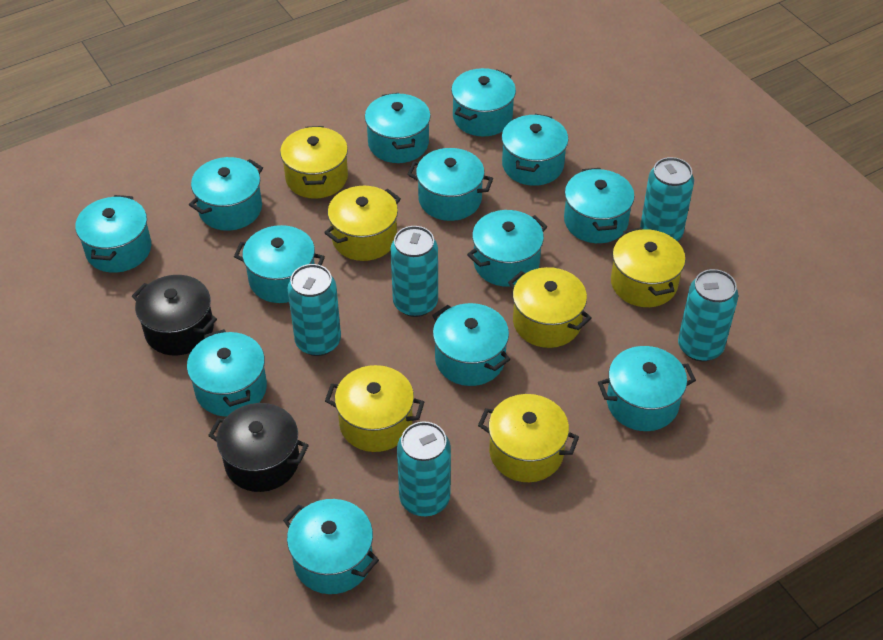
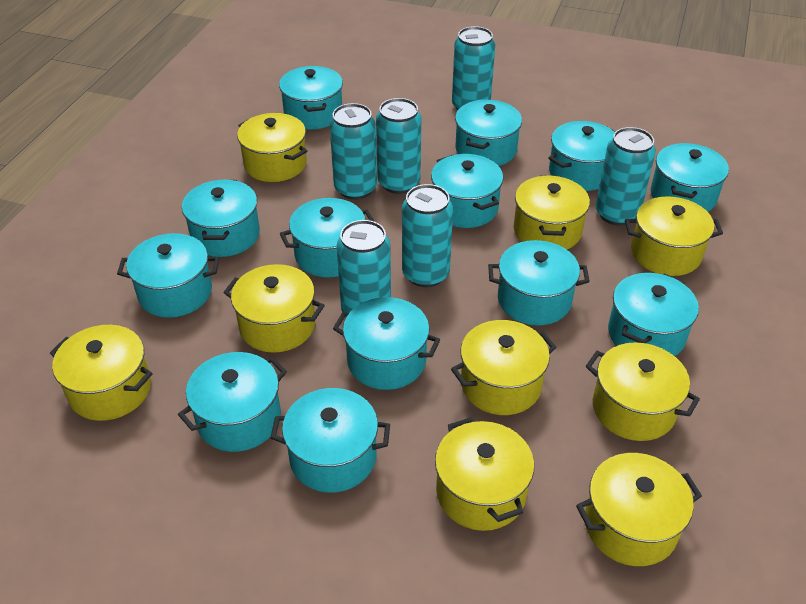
black pot: [132,275,217,356] [208,403,309,492] = 2 -> none = 0
turquoise can: [288,264,341,356] [390,226,438,317] [397,421,451,516] [640,157,694,241] [678,269,738,361] = 5 -> [330,103,377,200] [337,220,391,313] [376,98,421,194] [402,184,453,287] [452,26,495,111] [596,127,656,226] = 6
yellow pot: [280,126,348,199] [324,186,401,261] [325,365,424,452] [478,394,579,482] [508,267,591,348] [611,227,686,307] = 6 -> [50,325,153,421] [223,264,325,353] [237,113,307,182] [435,417,534,531] [451,320,557,415] [513,175,590,250] [576,453,702,566] [586,342,700,441] [625,196,723,276] = 9

